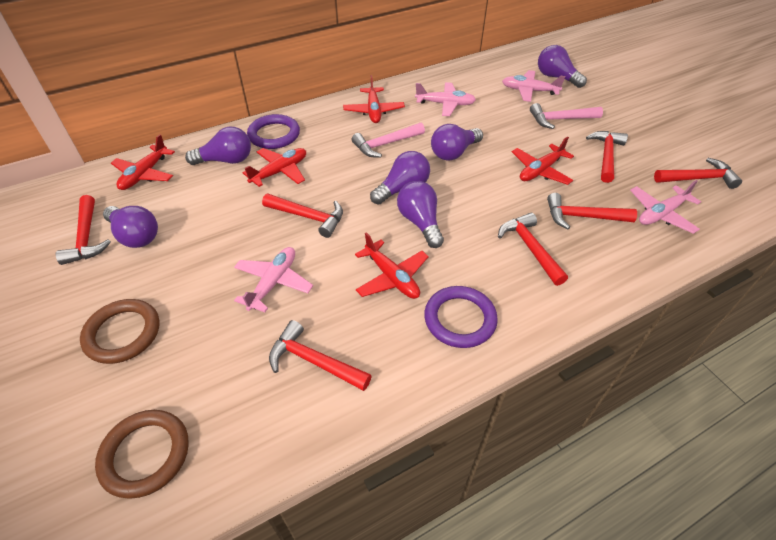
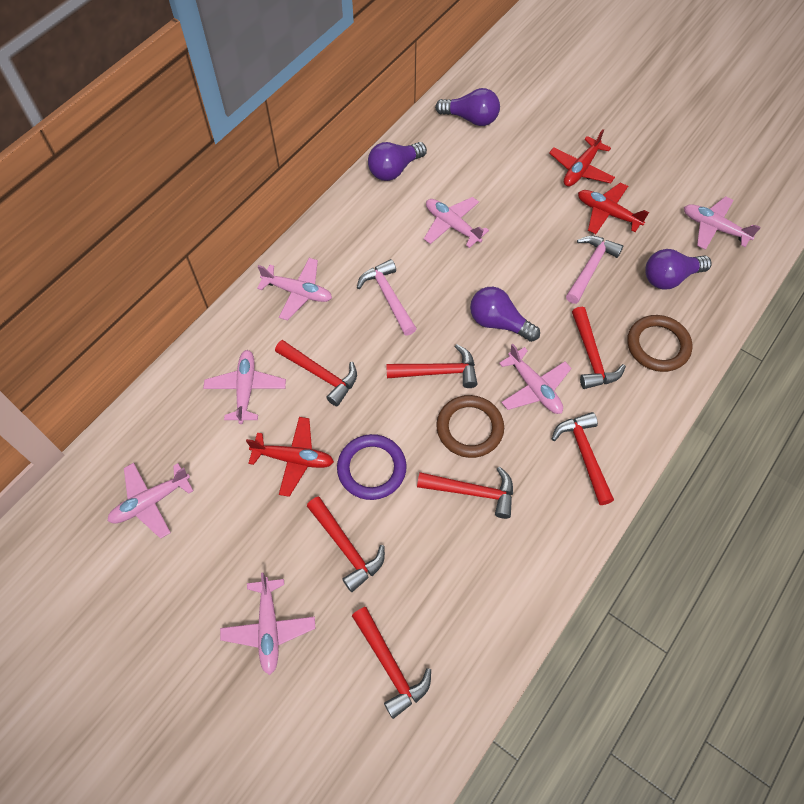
pink plane: [234,247,313,312] [415,82,476,116] [502,70,565,102] [630,180,701,234] = 4 -> [108,463,193,539] [203,350,286,424] [220,572,316,675] [257,258,332,321] [424,197,489,248] [499,344,571,414] [684,196,761,250] = 7
purple light bulb: [103,206,158,248] [185,127,251,165] [370,151,430,205] [397,181,444,248] [431,124,483,161] [538,45,587,88] = 6 -> [368,142,427,181] [435,88,500,126] [470,287,540,342] [645,249,712,290] = 4
purple ring: [247,114,300,149] [424,286,498,348] = 2 -> [337,434,407,500] = 1
red plane: [111,134,175,190] [243,148,306,187] [343,75,405,123] [355,232,429,299] [512,136,574,185] = 5 -> [246,417,334,497] [549,129,615,187] [578,182,649,234] = 3

